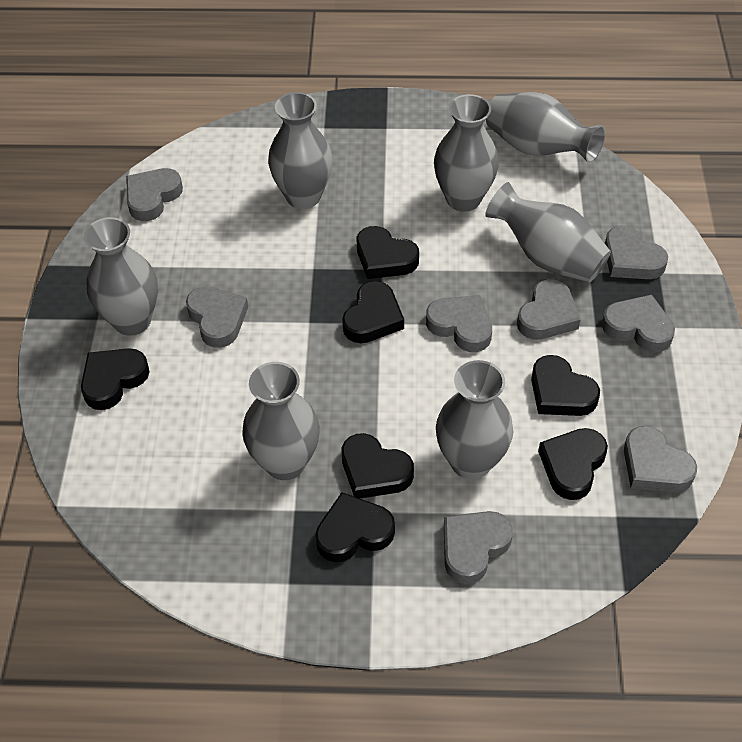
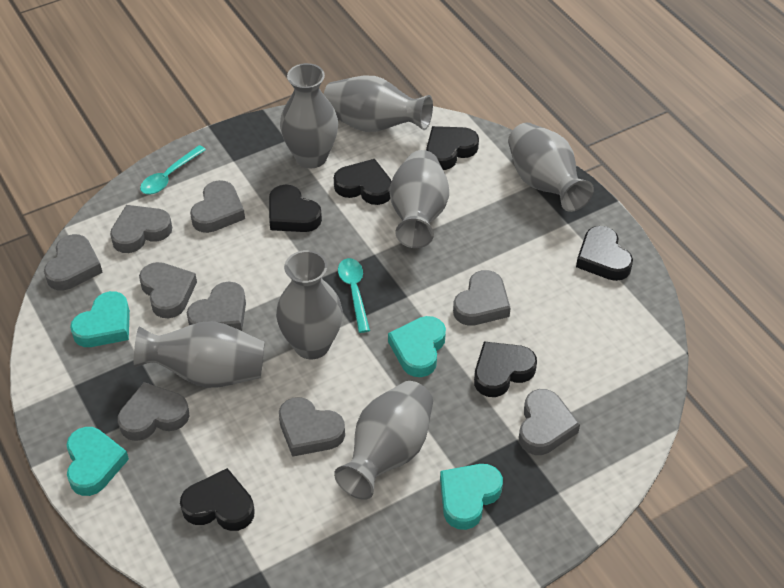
black heart: [81,348,149,410] [315,492,395,562] [341,433,414,499] [342,281,404,343] [357,226,419,279] [531,355,600,416] [538,428,608,500] = 7 -> [180,468,255,531] [269,185,322,232] [334,159,392,205] [426,126,479,170] [474,341,537,397] [576,226,633,281] = 6
grey heart: [126,168,183,221] [186,286,248,348] [426,295,492,352] [444,511,513,584] [517,279,581,340] [602,295,675,352] [605,225,668,279] [624,426,697,492] = 8 -> [44,234,103,290] [110,205,172,253] [118,382,189,441] [139,262,197,318] [187,282,246,331] [190,180,245,233] [279,397,345,457] [453,270,510,326] [519,389,580,455] = 9
turquoise heart: none = 0 -> [66,427,129,496] [70,291,130,347] [388,316,446,377] [440,464,503,530] = 4
turquoise spoon: none = 0 -> [140,145,206,194] [338,258,370,333] = 2

